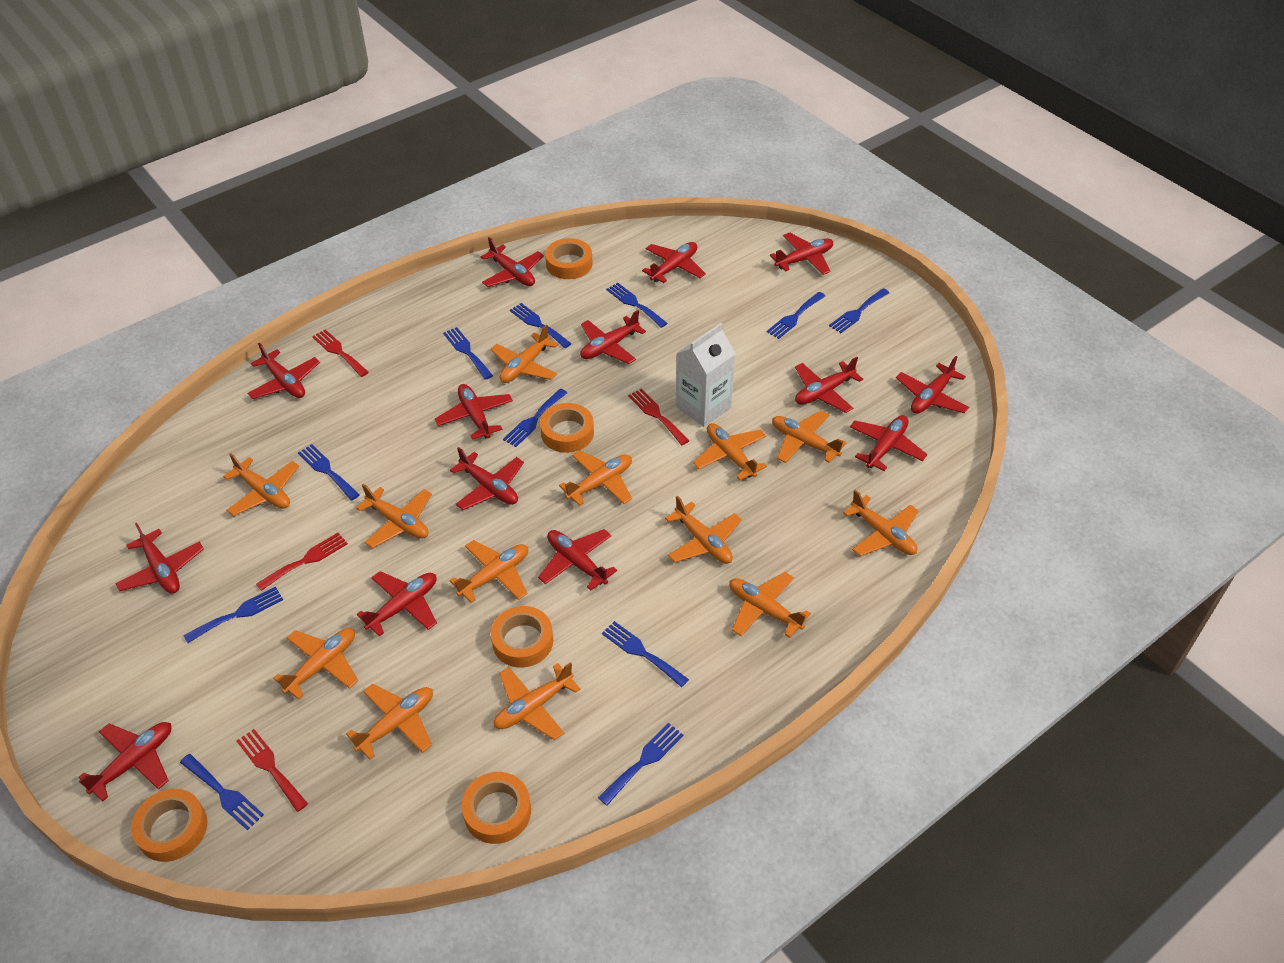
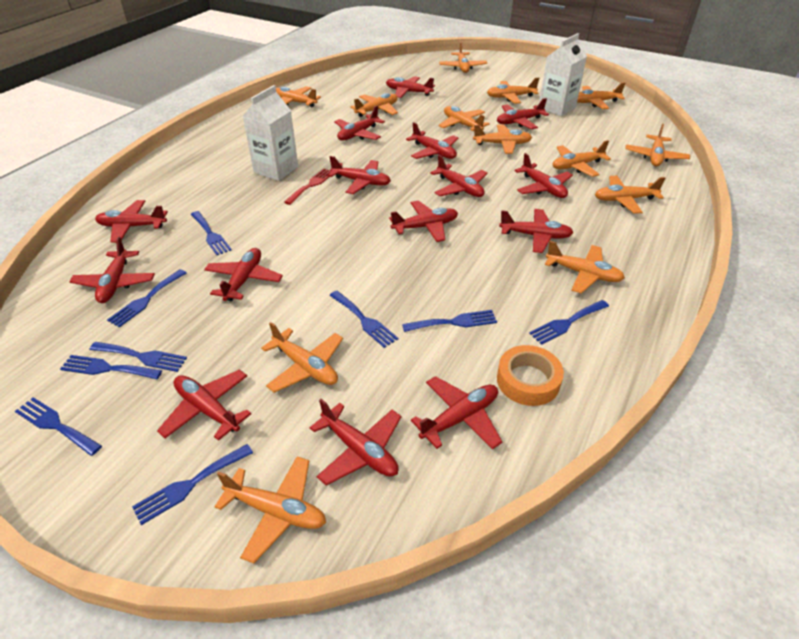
blue fork: [180,754,264,830] [183,586,283,643] [298,444,360,501] [443,327,493,380] [503,389,567,447] [510,303,572,348] [598,723,684,806] [602,621,689,687] [606,283,668,328] [767,292,825,339] [829,288,889,333] = 11 -> [15,397,102,456] [60,355,162,379] [89,342,187,372] [107,269,186,328] [132,444,253,525] [191,211,232,255] [329,291,398,348] [402,310,497,332] [529,300,609,345] = 9
orange tape: [131,789,207,862] [461,772,531,844] [491,606,553,668] [540,403,594,453] [545,238,593,279] = 5 -> [497,345,564,406] = 1
red fork: [237,729,308,812] [256,533,348,591] [312,329,369,377] [628,388,689,445] = 4 -> [284,169,331,205] = 1
red plane: [79,722,171,801] [115,523,204,594] [247,342,320,399] [357,571,437,637] [435,384,513,440] [450,447,524,510] [481,237,544,287] [538,529,617,591] [580,310,646,364] [642,242,706,283] [770,233,833,275] [795,357,863,413] [850,415,927,471] [896,356,969,414] = 14 -> [69,236,155,303] [95,200,168,243] [157,369,251,441] [204,248,283,302] [310,399,401,486] [328,156,391,194] [334,106,385,141] [386,76,435,98] [389,200,458,242] [406,122,459,159] [411,376,502,449] [430,155,488,197] [497,98,549,129] [499,209,574,253] [515,153,573,198] = 15
white carton: [676,323,736,427] = 1 -> [243,85,298,181] [539,33,587,116] = 2

